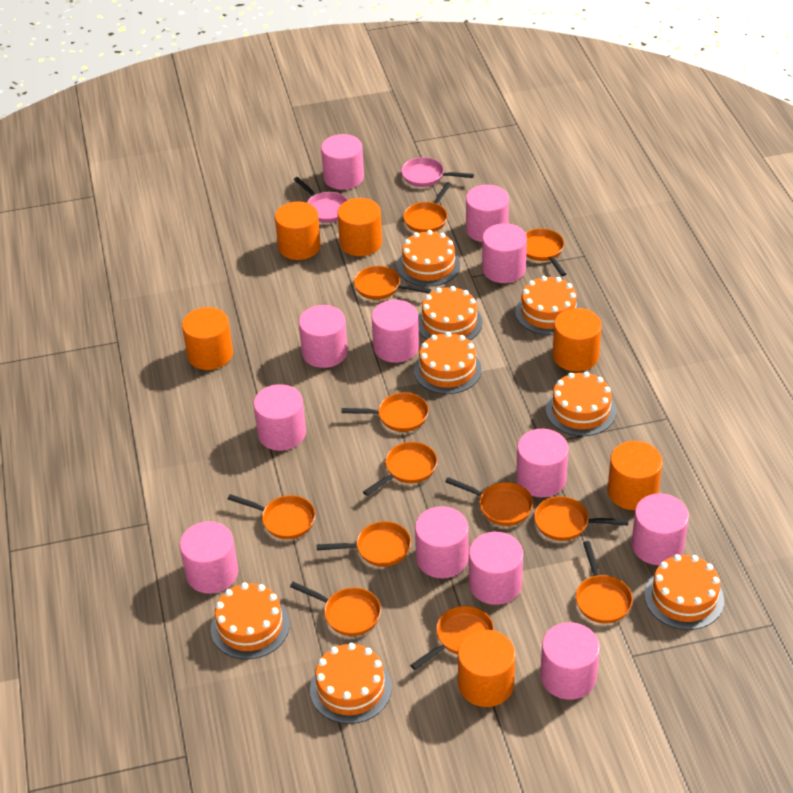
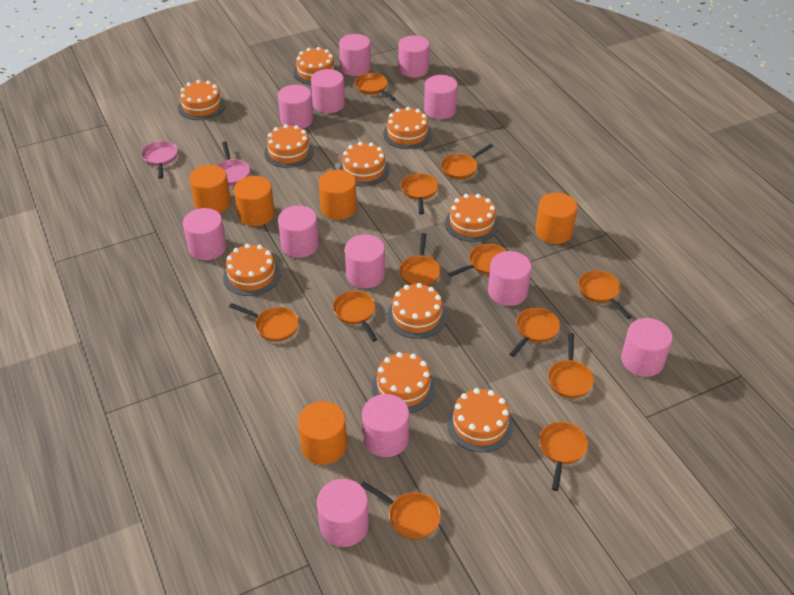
orange cake: [211,583,290,659] [310,643,392,724] [397,230,460,287] [414,332,482,394] [418,286,482,341] [515,276,580,335] [546,372,616,436] [645,554,724,630] = 8 -> [178,80,226,120] [223,244,281,296] [264,124,314,168] [294,47,338,85] [339,142,389,186] [372,352,436,413] [383,107,432,149] [387,283,447,339] [445,194,499,242] [447,388,513,452] = 10
orange cylinder: [182,307,233,370] [275,202,321,260] [337,198,382,256] [458,630,515,707] [552,308,602,372] [607,441,663,510] = 6 -> [189,165,231,213] [234,176,275,226] [298,401,347,465] [319,170,357,220] [535,192,577,244] = 5

